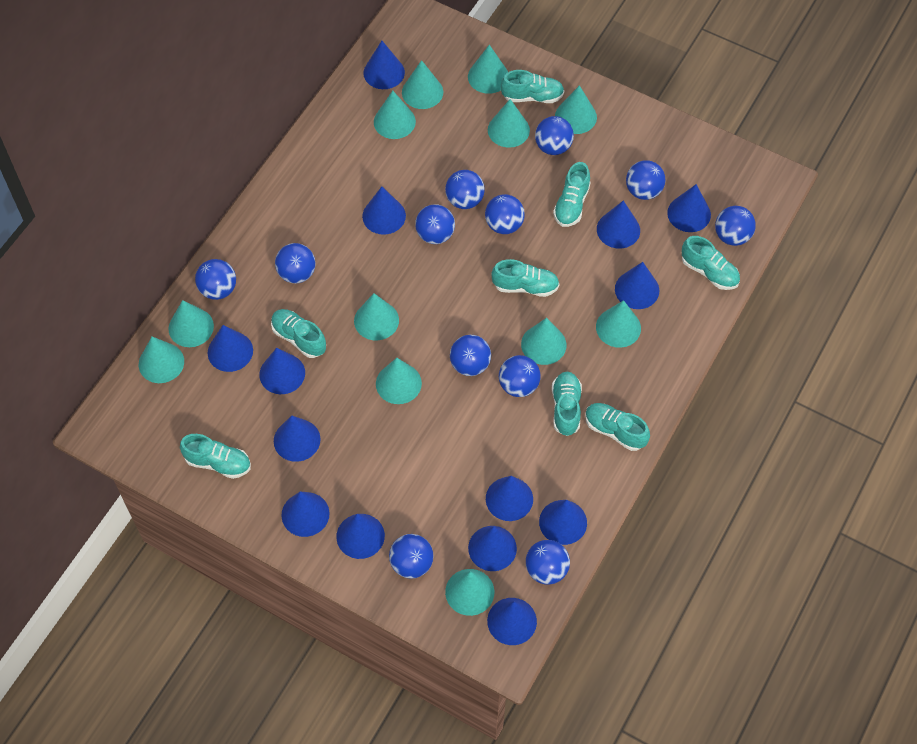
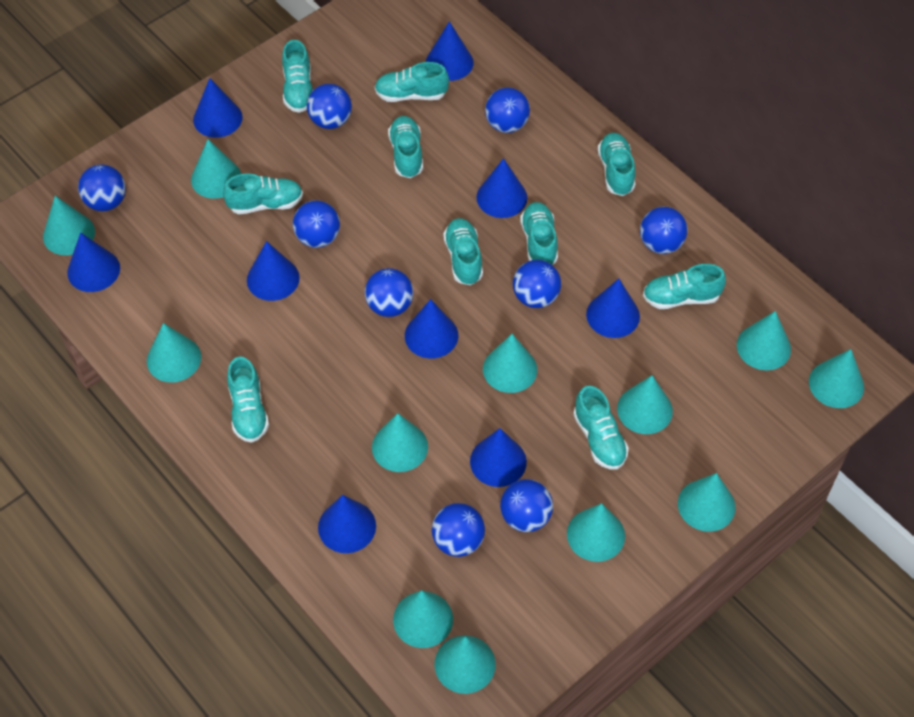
blue ball: [195,259,236,300] [275,243,316,283] [389,534,434,579] [415,204,455,244] [445,170,485,209] [450,335,491,376] [485,194,525,234] [499,355,541,397] [526,540,570,585] [535,116,574,155] [626,160,665,200] [715,206,756,246] = 12 -> [78,164,126,211] [293,200,340,248] [307,84,352,129] [365,268,413,317] [432,503,485,557] [485,88,530,133] [500,479,553,532] [513,260,561,308] [640,207,688,254] = 9
blue cone: [208,325,253,372] [259,348,305,394] [274,416,321,462] [281,491,330,537] [336,514,385,559] [362,187,406,235] [363,41,405,89] [468,526,517,571] [486,476,533,521] [487,598,537,645] [539,500,587,545] [597,200,640,249] [615,262,659,309] [667,184,711,232] = 14 -> [67,232,120,292] [193,78,243,138] [247,241,300,301] [318,495,376,553] [405,299,458,359] [426,21,474,81] [470,428,527,487] [476,158,527,218] [586,279,640,338] = 9
turquoise shoe: [180,434,251,479] [271,309,326,358] [491,259,559,297] [501,70,564,103] [552,372,582,436] [553,162,591,227] [585,403,650,451] [682,236,740,290] = 8 -> [223,173,303,214] [227,357,269,443] [282,40,313,113] [375,62,449,102] [388,116,423,178] [443,218,483,285] [520,202,558,265] [573,385,629,470] [597,133,636,196] [643,264,726,309] = 10

